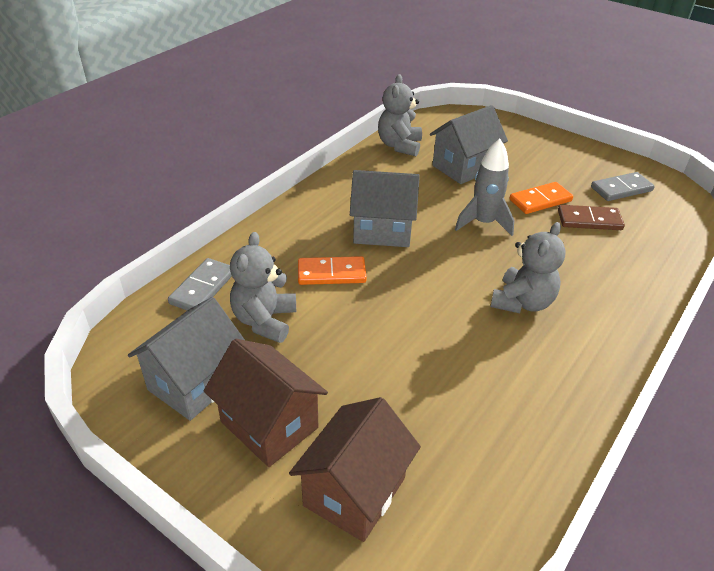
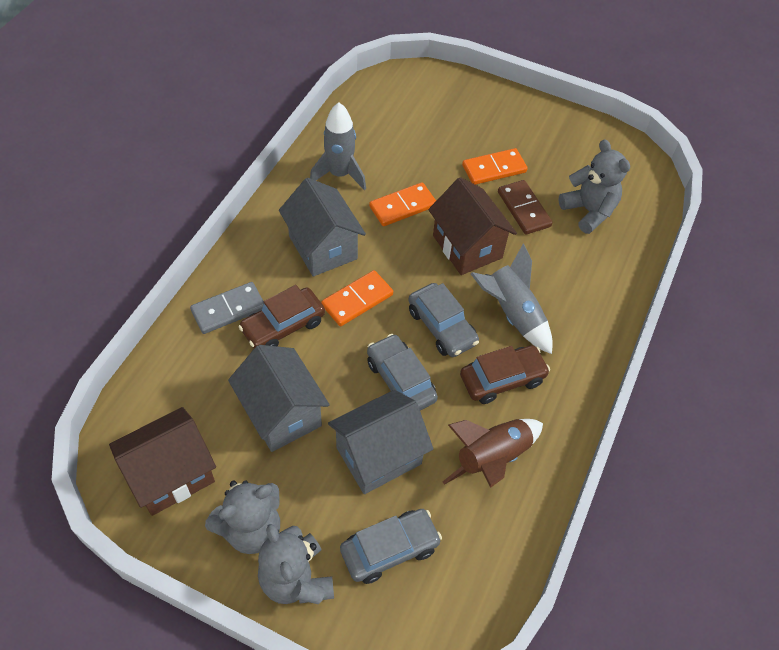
brown car: none = 0 -> [239,285,325,348] [460,345,550,404] = 2
brown rocket: none = 0 -> [443,419,543,488] = 1
grey car: none = 0 -> [340,509,442,584] [367,334,438,410] [408,283,479,357] = 3
grey domino: [168,258,232,311] [591,172,655,201] = 2 -> [190,282,264,334] = 1
grey rocket: [455,139,514,236] = 1 -> [310,102,366,191] [471,243,553,354] = 2
orange domino: [298,256,367,285] [509,182,573,214] = 2 -> [321,270,393,326] [369,182,436,226] [462,148,528,185] = 3

